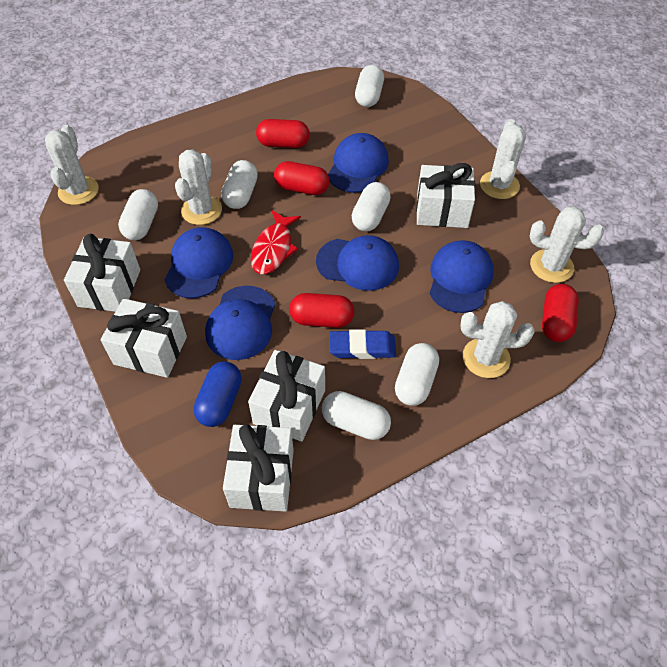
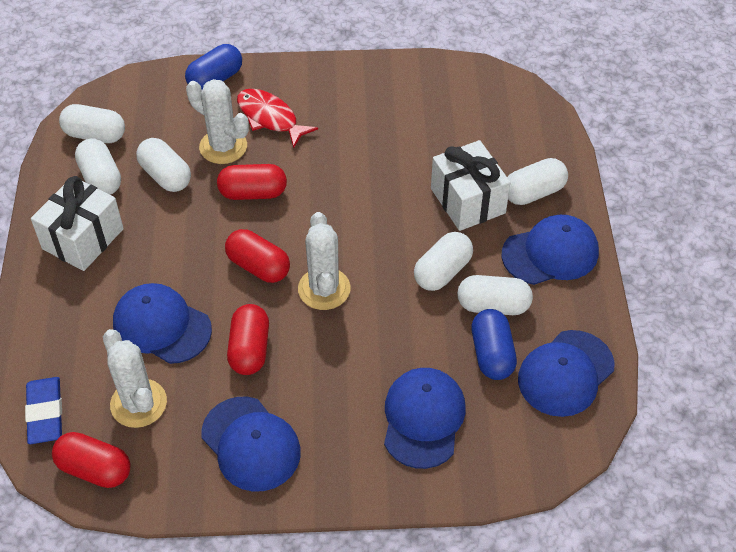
blue capsule: [194,361,242,427] = 1 -> [185,44,242,89] [471,309,517,380] = 2
white cactus: [45,125,99,205] [175,149,222,225] [461,301,535,378] [480,119,526,199] [530,207,604,283] = 5 -> [103,329,167,428] [186,79,249,164] [298,212,350,310] = 3
white gift: [64,234,140,312] [101,298,187,378] [223,425,294,512] [248,350,325,441] [416,163,475,228] = 5 -> [31,176,124,271] [431,140,511,231] = 2

